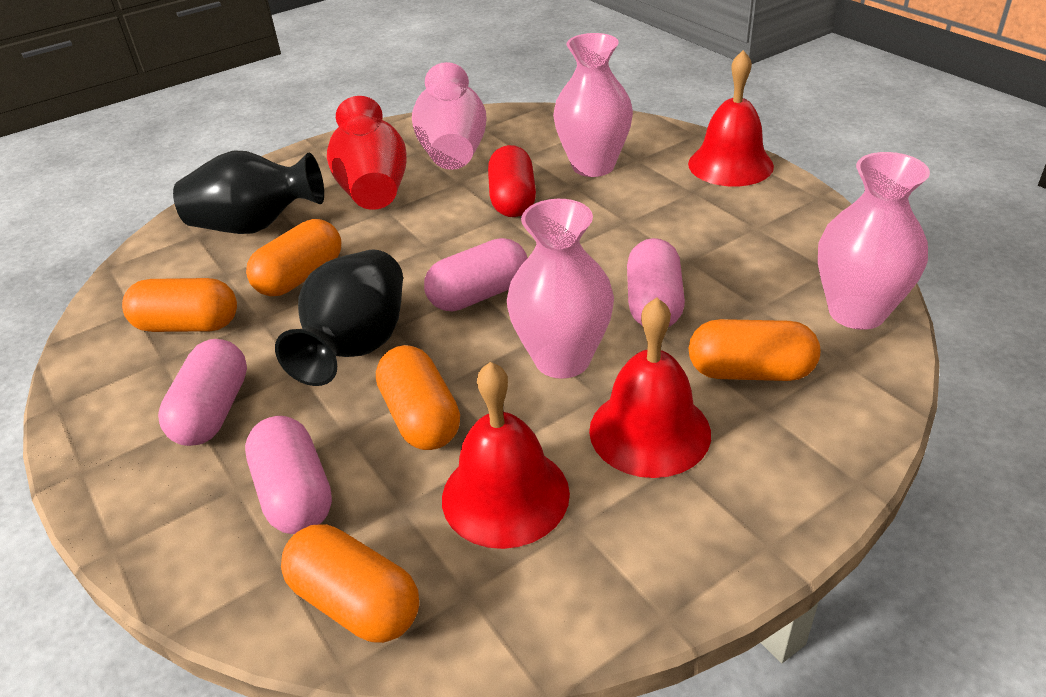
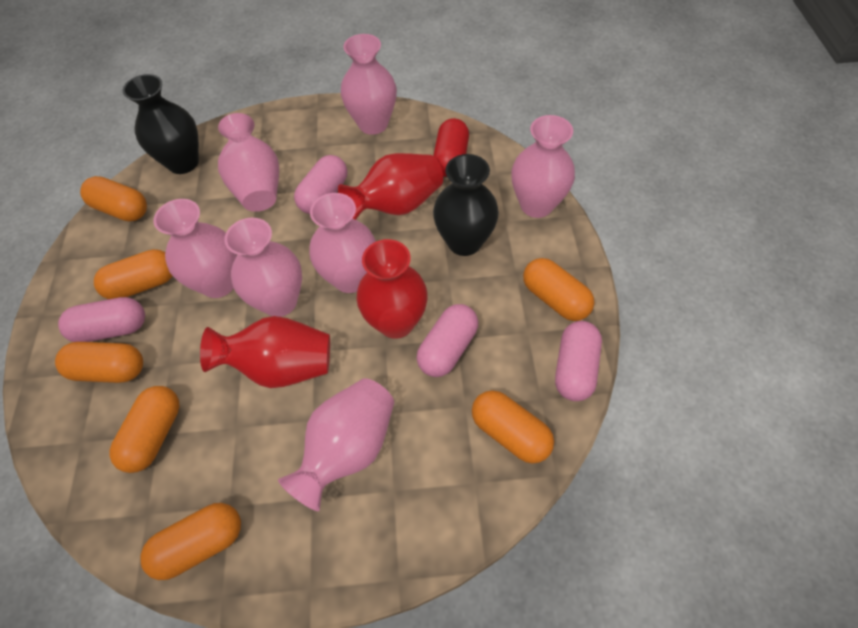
orange capsule: [122,278,237,332] [246,219,341,296] [281,524,419,643] [376,345,460,450] [688,319,820,381] = 5 -> [55,342,143,383] [80,176,147,221] [94,249,173,299] [110,386,179,473] [140,503,241,580] [472,390,554,464] [523,258,595,321] = 7
pink vase: [412,62,487,170] [507,199,614,379] [553,33,633,177] [818,152,930,330] = 4 -> [153,199,237,298] [218,113,279,212] [225,218,302,317] [278,378,394,511] [309,193,376,293] [341,34,397,135] [511,115,575,218] = 7
red bell: [442,362,570,549] [589,298,711,478] [688,50,774,187] = 3 -> none = 0
red vase: [327,96,407,210] = 1 -> [200,316,330,388] [338,153,443,220] [357,239,428,339] = 3

